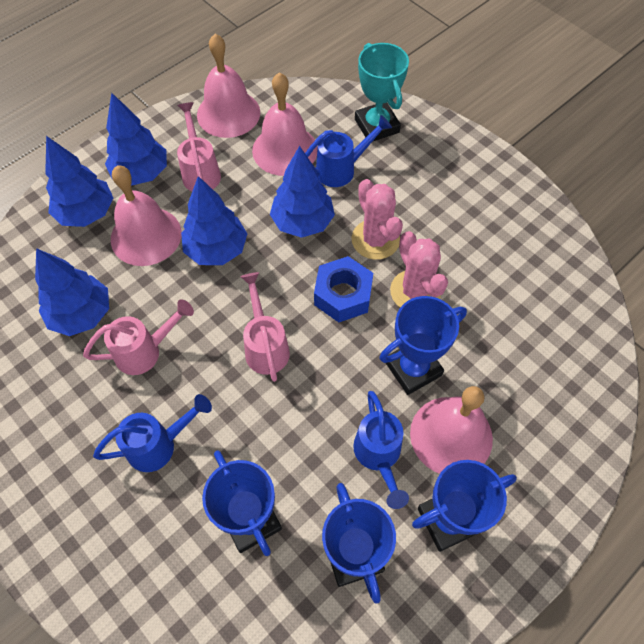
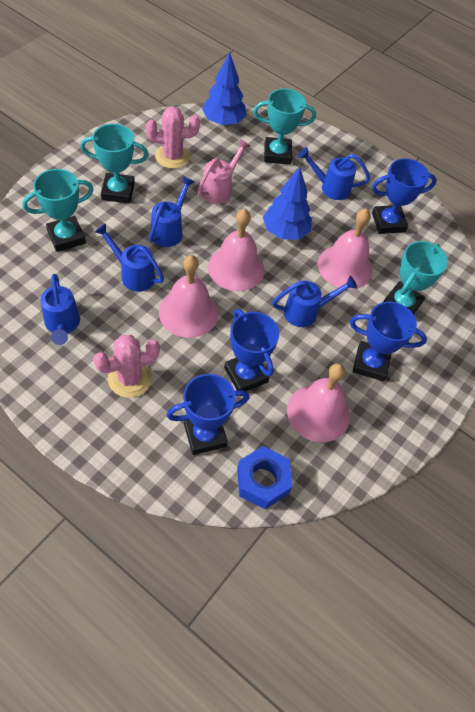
blue tree: [35,248,109,336] [45,136,113,227] [105,93,167,186] [181,176,247,265] [270,146,335,238] = 5 -> [202,52,246,125] [263,167,312,239] = 2
blue watering can: [93,394,212,472] [305,115,392,187] [353,391,409,509] = 3 -> [40,274,80,345] [94,223,164,292] [149,176,195,247] [272,276,357,327] [298,147,370,200] = 5
pink watering can: [83,299,194,375] [177,102,221,191] [240,272,290,382] = 3 -> [198,139,250,204] = 1
turquoise trophy: [355,43,409,142] = 1 -> [22,169,94,252] [80,124,149,203] [253,89,316,165] [383,241,448,314] = 4

